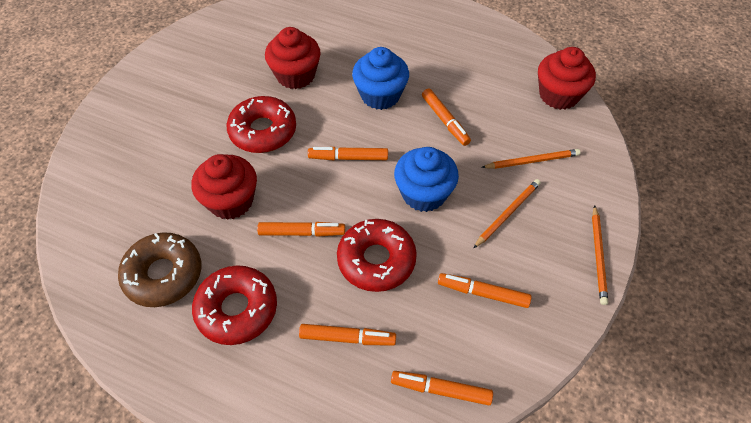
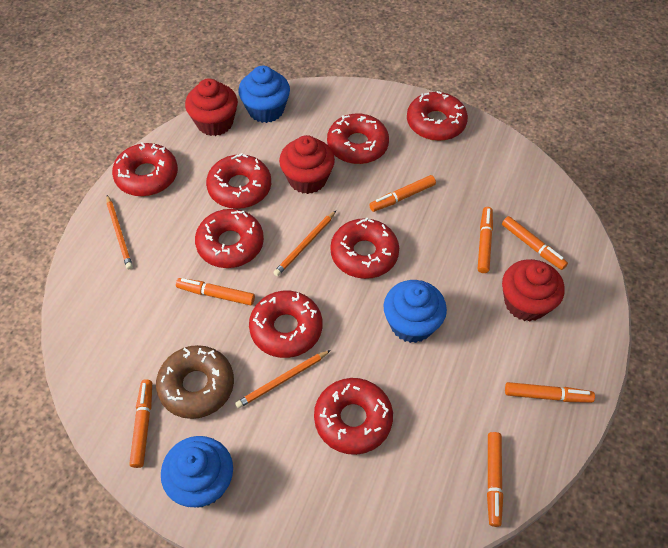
blue cupcake: [352,47,409,110] [394,147,459,212] = 2 -> [161,436,233,507] [238,66,290,123] [383,280,447,343] = 3
orange marker: [257,222,345,237] [299,324,396,346] [308,147,388,160] [391,371,493,405] [422,88,471,146] [438,273,531,308] = 6 -> [129,379,152,468] [176,278,255,305] [369,175,436,212] [478,207,493,273] [487,432,503,527] [502,216,568,270] [505,382,595,403] = 7
red donut: [192,265,277,345] [226,96,296,153] [337,219,417,292] = 3 -> [112,142,178,196] [195,209,264,268] [206,153,271,209] [249,291,322,358] [314,378,393,455] [327,113,389,164] [330,218,399,279] [407,91,468,141] = 8

